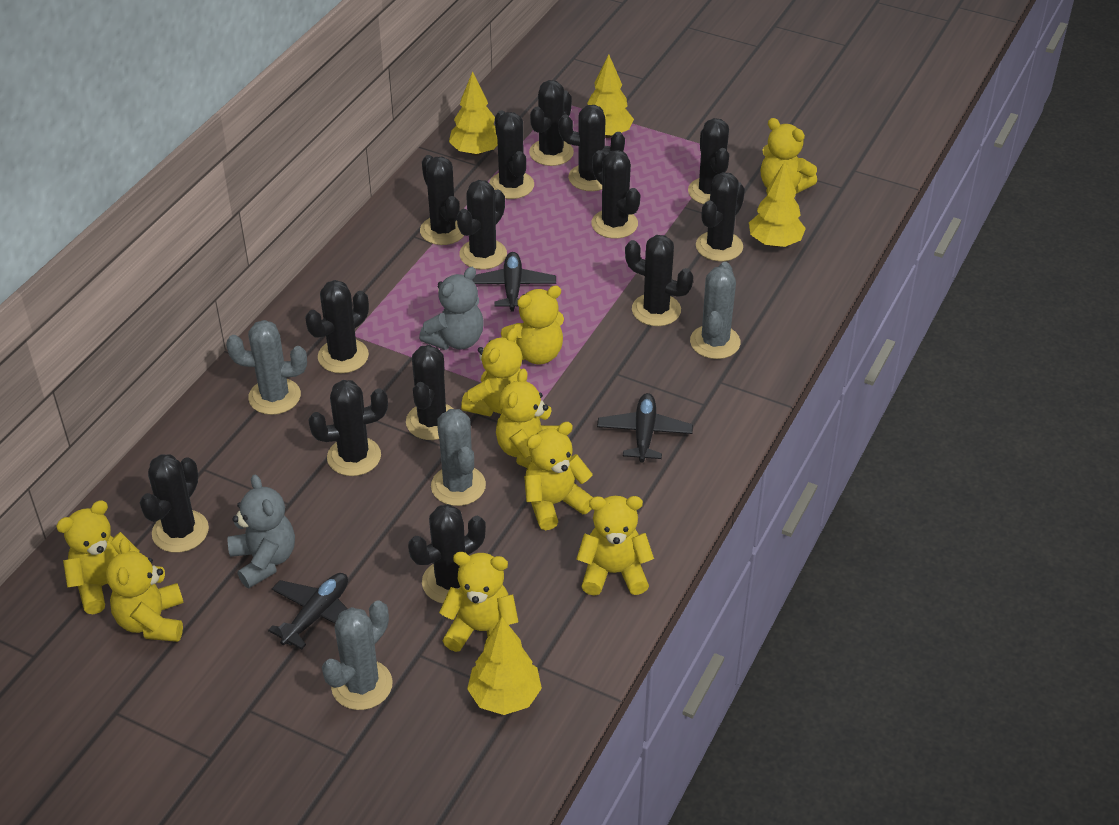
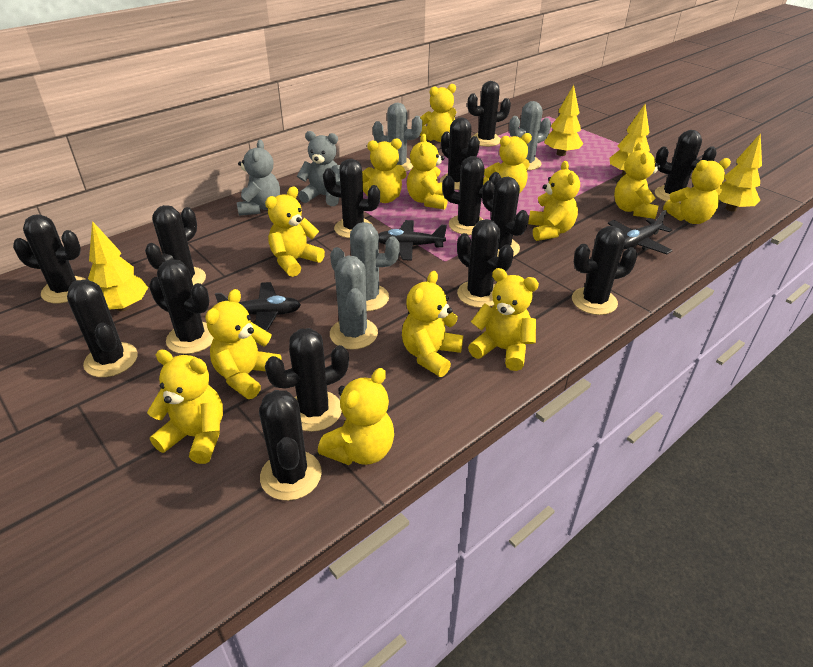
yellow teddy bear: [56,500,139,614] [106,538,184,642] [439,552,519,652] [461,328,527,416] [496,369,559,468] [501,285,564,364] [524,422,593,530] [577,496,654,596] [761,118,817,194] = 9 -> [147,350,223,464] [206,289,282,399] [265,186,325,277] [318,368,394,465] [362,138,406,203] [402,271,463,377] [407,134,448,210] [420,84,456,142] [468,268,539,371] [483,133,532,193] [528,161,580,241] [614,142,661,219] [663,158,731,224] = 13

